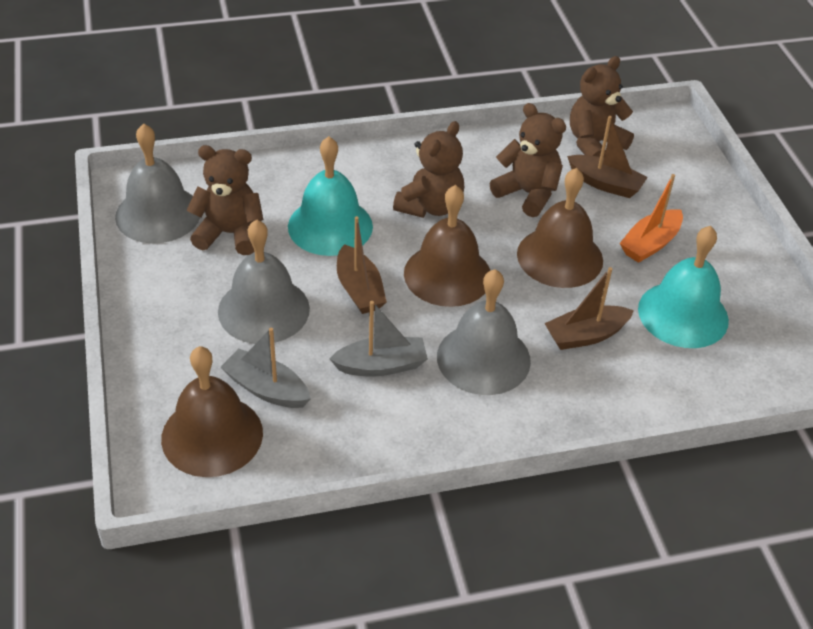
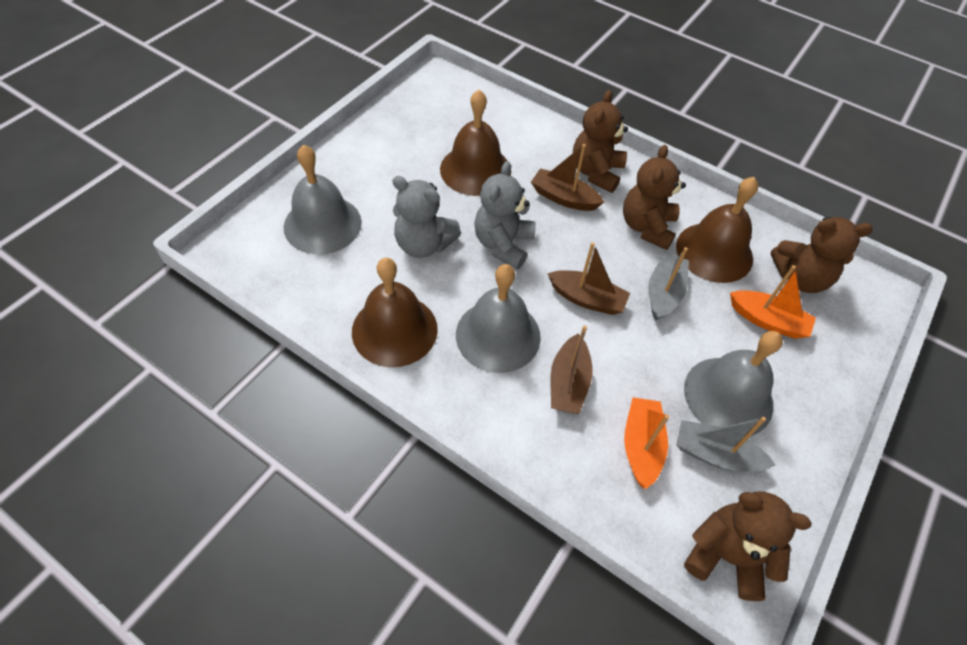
grey teddy bear: none = 0 -> [392,176,461,258] [474,161,536,269] = 2
orange boat: [620,174,683,263] = 1 -> [624,397,669,489] [730,265,816,339] = 2
turquoise bell: [288,136,373,256] [638,226,729,348] = 2 -> none = 0

